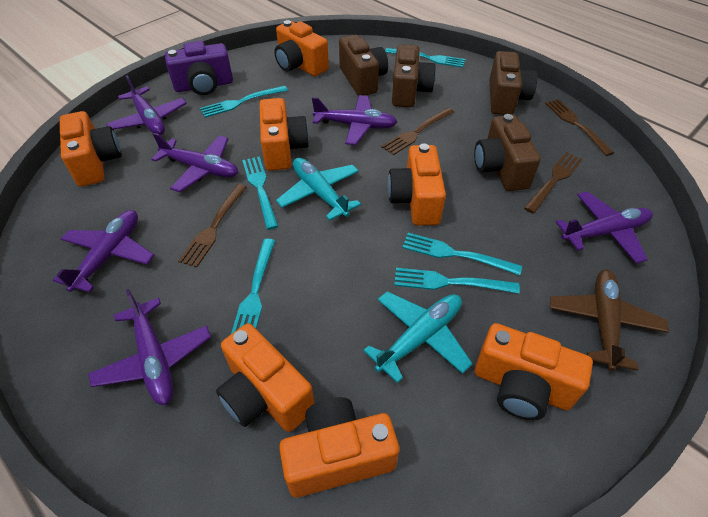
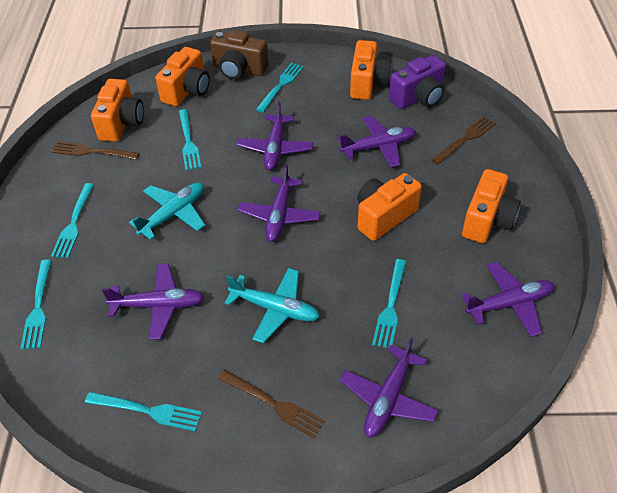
brown camera: [339,35,388,96] [392,44,436,107] [474,114,541,191] [489,51,537,115] = 4 -> [210,30,269,79] = 1
brown fork: [178,184,247,267] [381,108,454,155] [524,152,583,214] [545,99,614,156] = 4 -> [52,141,140,160] [218,369,325,438] [431,116,496,165] = 3
brown plane: [550,269,669,371] = 1 -> none = 0
orange camera: [60,111,122,186] [216,323,314,432] [259,98,309,171] [274,20,329,76] [279,397,399,498] [388,143,446,226] [475,323,593,420] = 7 -> [91,79,144,142] [155,47,210,106] [350,40,392,100] [357,173,422,241] [462,169,521,243] = 5

